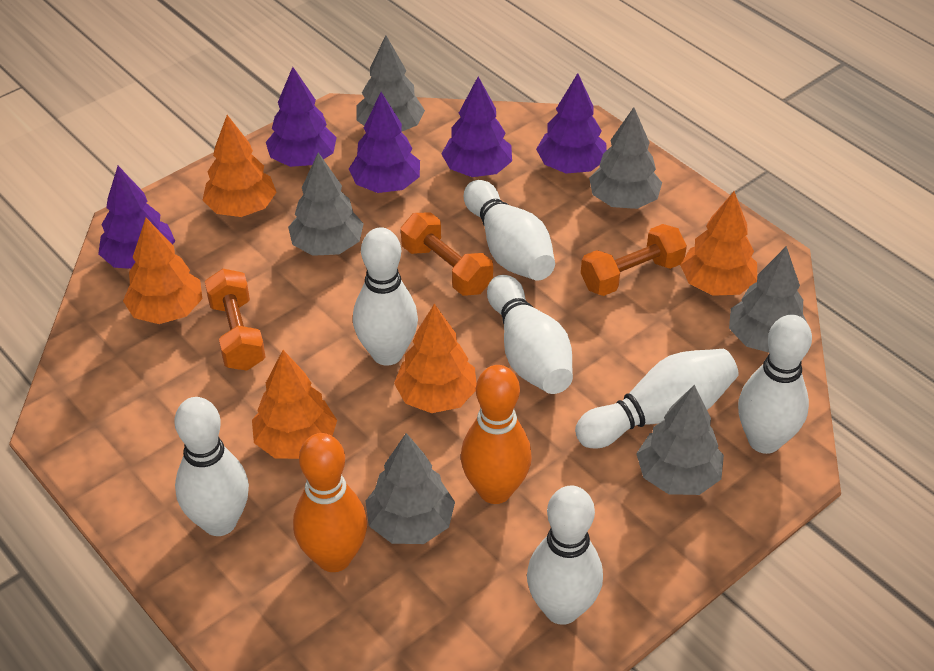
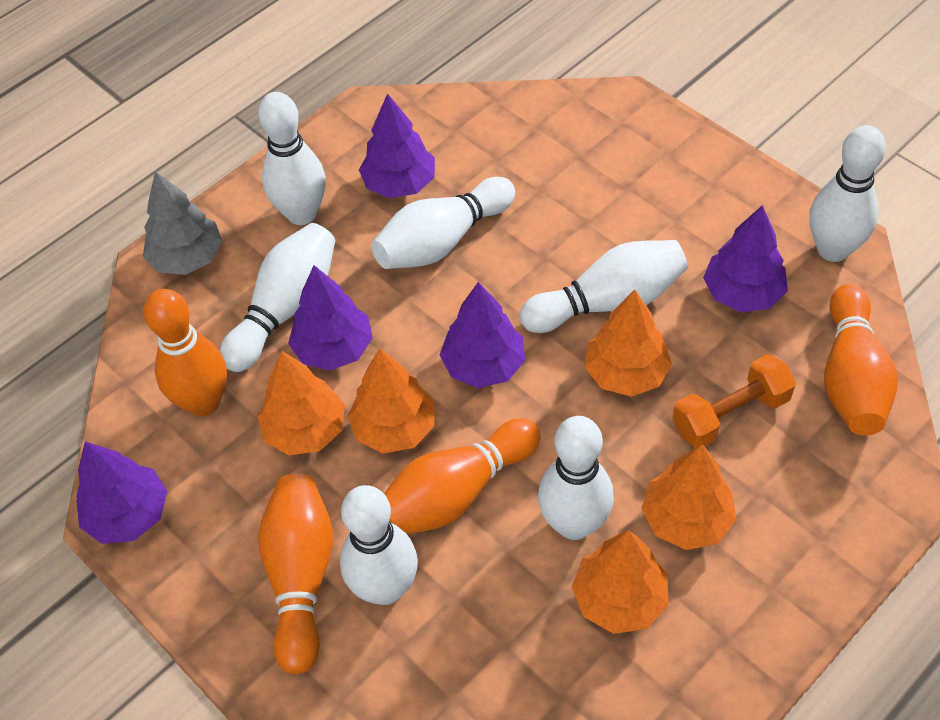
grey tree: [288,152,364,256] [357,35,425,132] [366,433,455,544] [589,107,662,209] [636,385,724,495] [729,246,807,353] = 6 -> [143,171,222,275] = 1
orange bowling pin: [293,433,367,572] [461,365,532,504] = 2 -> [143,289,227,416] [258,474,334,674] [384,418,540,534] [824,284,898,436] = 4
orange dumbbell: [205,269,265,371] [401,212,493,296] [581,224,687,296] = 3 -> [673,354,796,448] = 1

